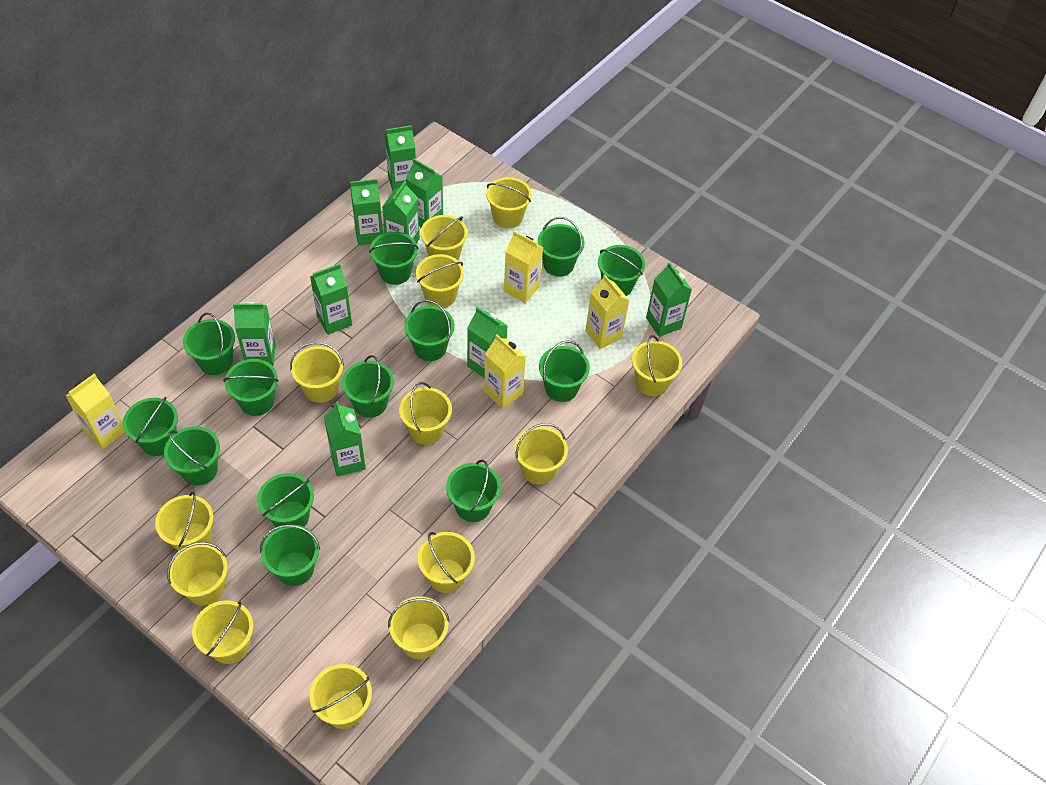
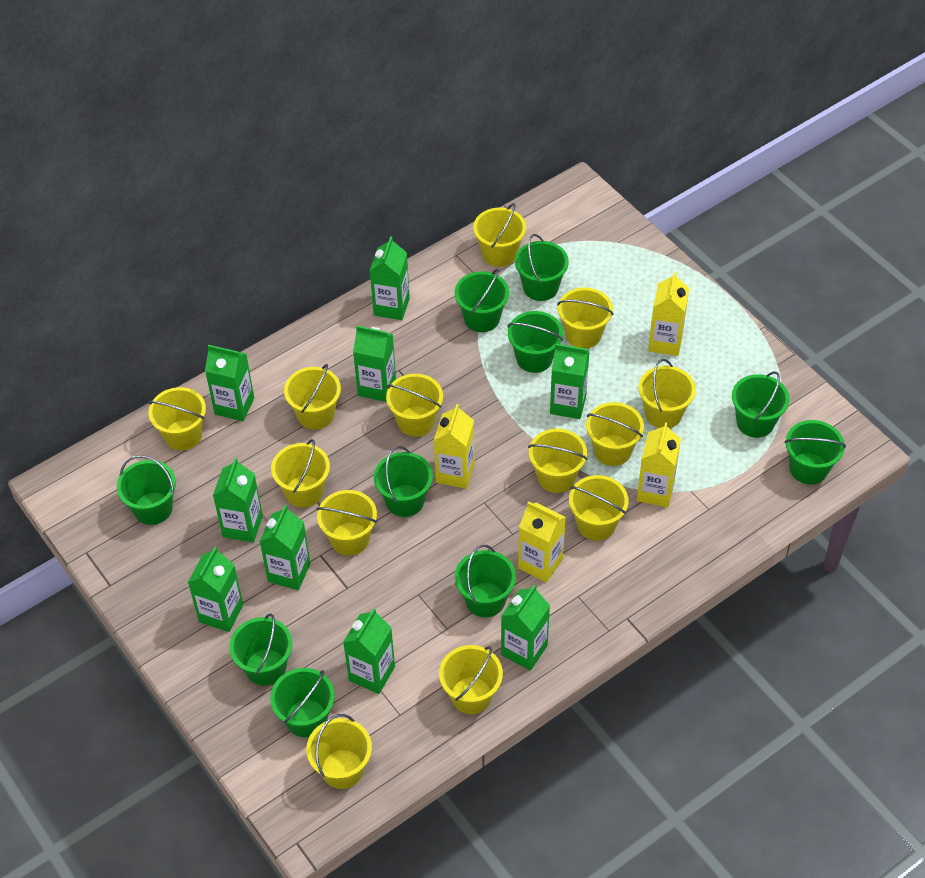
green bucket: [123,397,178,456] [164,426,220,485] [183,313,235,375] [223,359,279,416] [257,473,314,527] [260,525,320,586] [342,355,394,418] [369,232,419,285] [404,300,455,361] [446,460,501,522] [538,217,585,277] [539,341,590,402] [598,245,645,296] = 13 -> [117,455,176,525] [229,613,292,686] [270,668,335,737] [374,446,433,517] [455,269,509,332] [455,545,516,617] [508,311,563,373] [515,234,569,301] [732,371,790,438] [784,420,846,484] = 10

